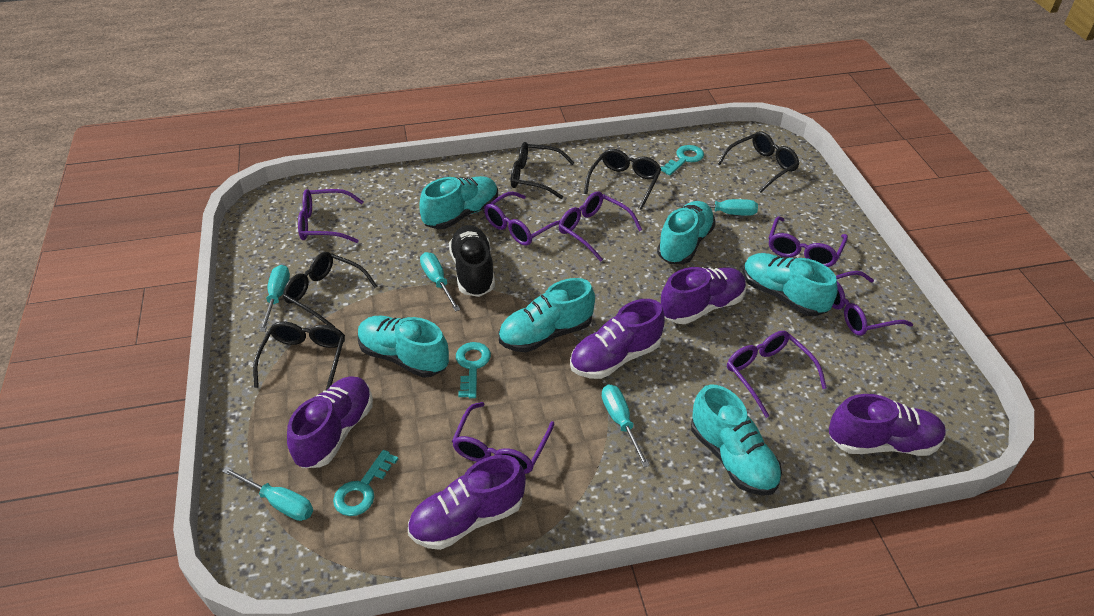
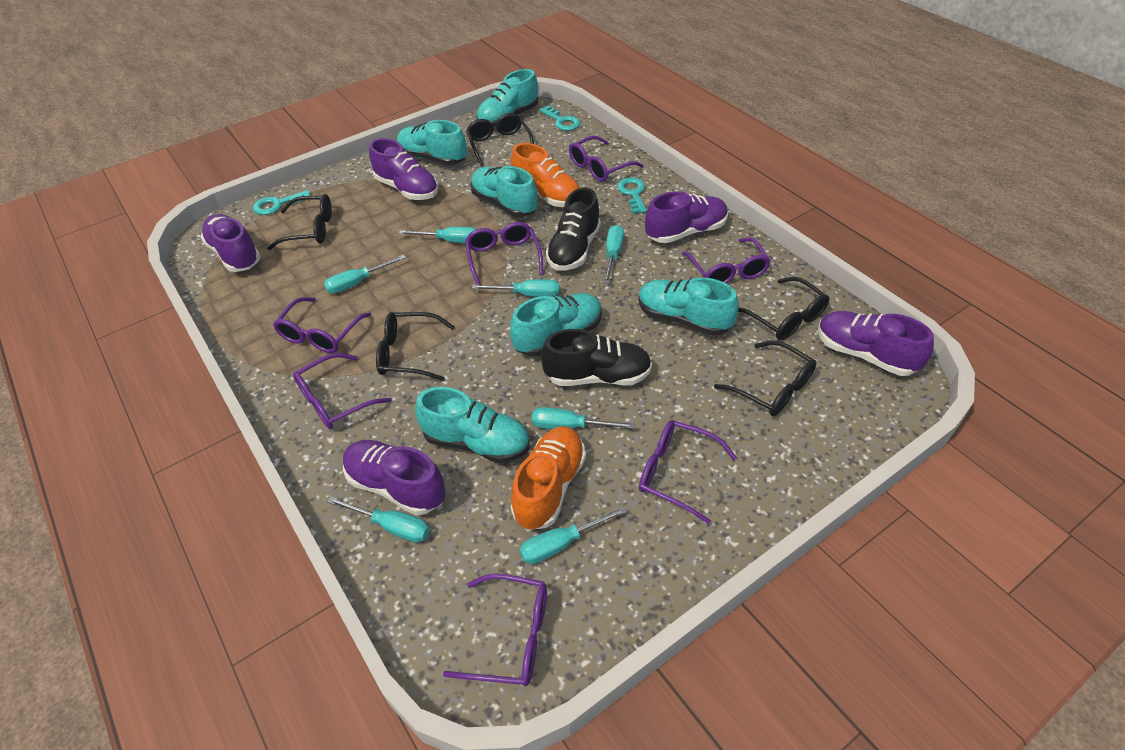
black shoe: [449,225,495,297] = 1 -> [541,329,652,386] [546,187,601,271] = 2
orange shoe: none = 0 -> [511,143,580,207] [511,426,586,530] = 2
turquoise screwdriver: [222,466,313,521] [259,265,290,332] [420,252,460,312] [602,384,650,467] [676,199,758,216] = 5 -> [324,255,406,294] [327,497,430,543] [399,227,476,243] [472,279,560,297] [520,506,627,564] [532,407,635,429] [604,225,624,284] = 7

